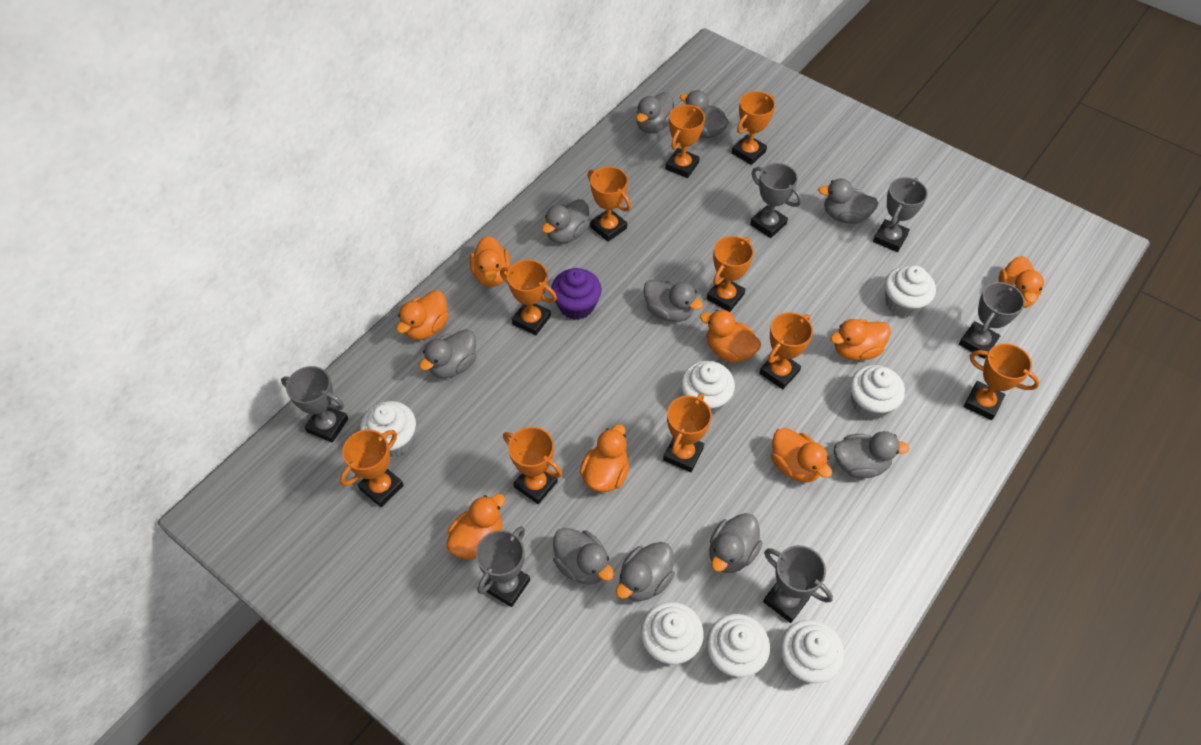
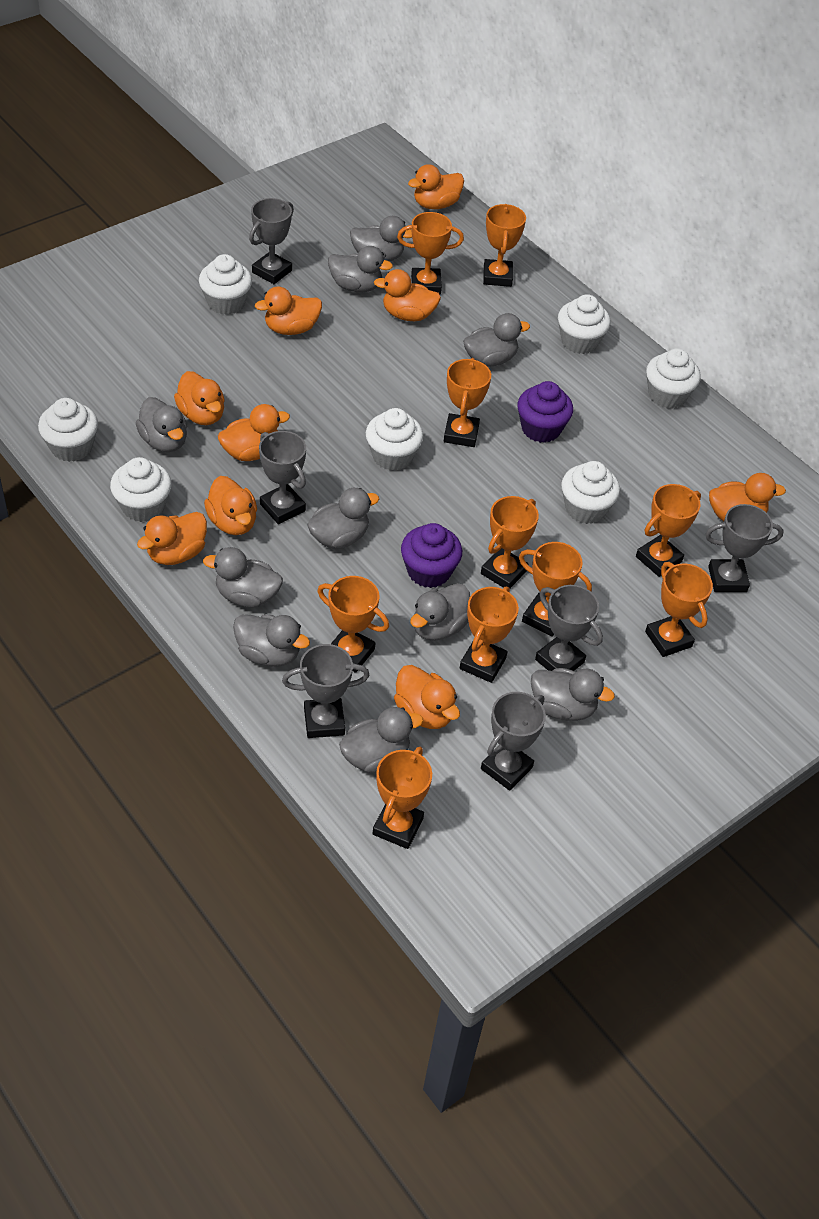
orange duck: [396,290,449,340] [447,494,505,559] [470,236,510,287] [580,424,629,492] [700,309,761,363] [771,428,832,483] [830,319,891,360] [998,256,1044,308] = 8 -> [137,512,207,565] [174,371,225,425] [204,476,257,535] [218,404,290,461] [255,286,322,335] [374,269,441,321] [394,665,460,729] [408,164,464,209] [709,473,786,521] = 9
purple cupcake: [551,268,602,320] = 1 -> [401,523,462,588] [518,381,573,443] = 2

